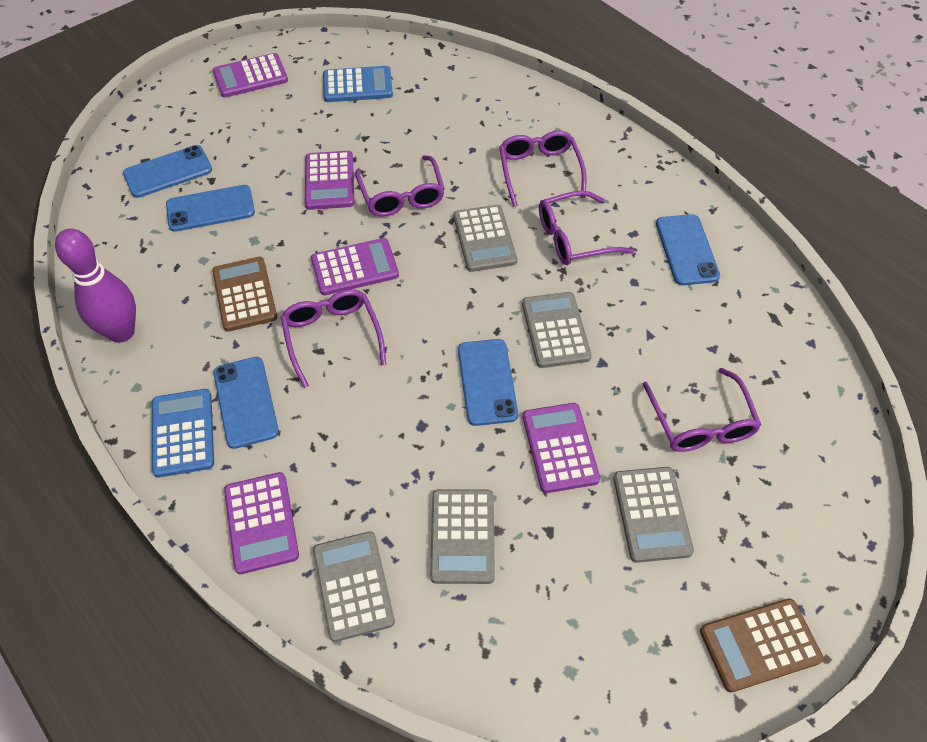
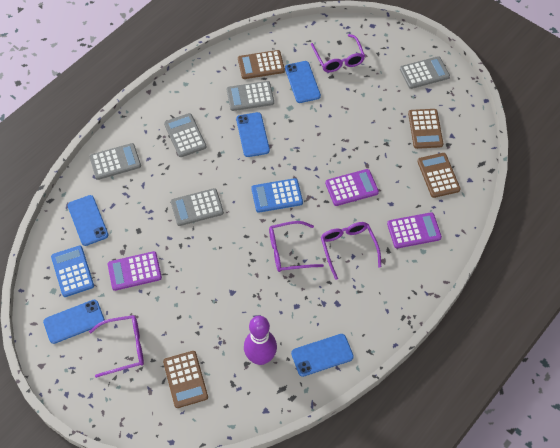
brown calculator: [212,257,277,332] [700,598,824,692] = 2 -> [163,351,208,408] [238,50,285,79] [408,109,443,149] [417,153,461,198] = 4
purple calculator: [213,53,288,98] [224,472,299,574] [305,151,354,210] [311,238,399,295] [523,403,600,493] = 5 -> [108,251,162,291] [325,169,379,206] [387,212,442,249] = 3
purple glasses: [280,289,386,388] [355,155,445,217] [499,131,587,207] [539,190,634,265] [643,368,761,452] = 5 -> [89,315,144,378] [269,221,324,272] [311,34,365,72] [321,222,381,280] = 4

